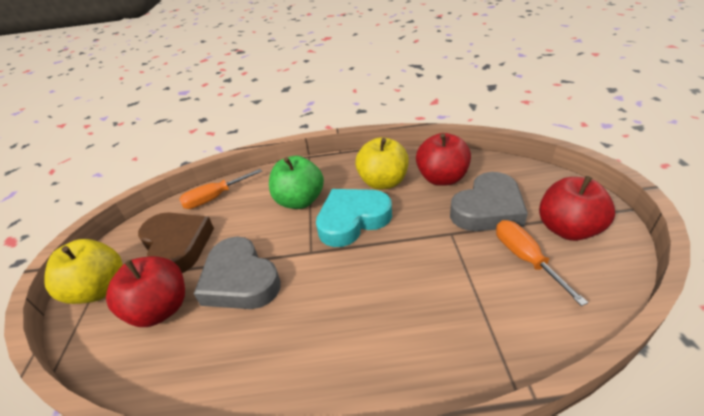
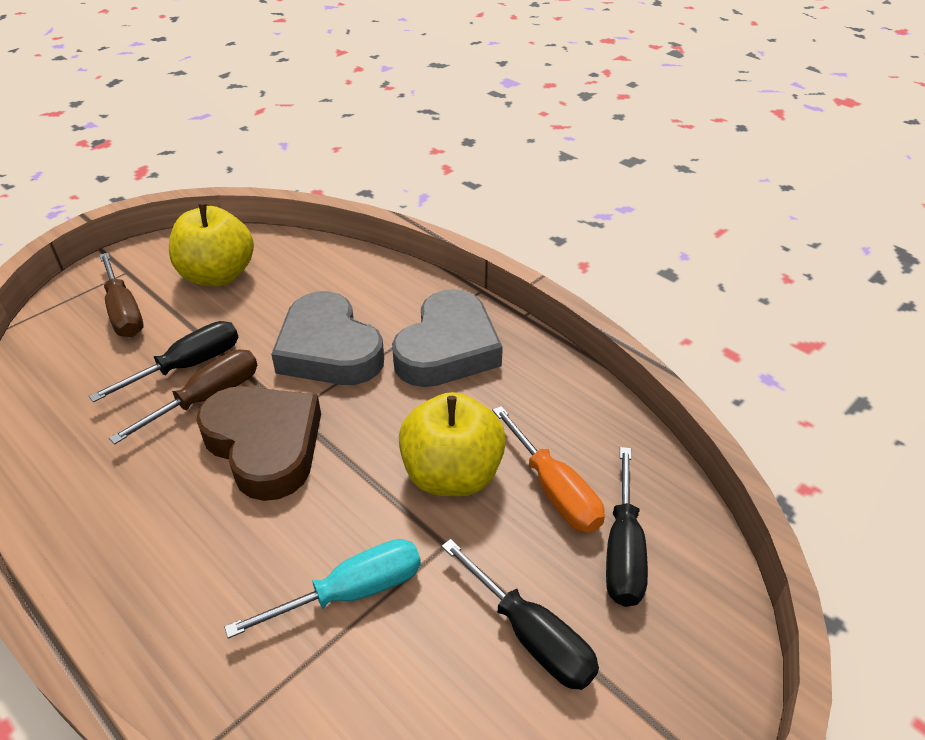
black screwdriver: none = 0 -> [89,321,239,402] [441,539,599,690] [606,447,648,607] = 3
brown screwdriver: none = 0 -> [99,253,144,337] [109,350,257,444] = 2
green apple: [269,156,324,209] = 1 -> none = 0
orange screwdriver: [179,169,262,209] [496,220,588,306] = 2 -> [492,406,605,533] = 1
red apple: [106,256,185,327] [416,133,471,186] [539,176,615,241] = 3 -> none = 0
turquoise heart: [316,189,392,247] = 1 -> none = 0
turquoise screwdriver: none = 0 -> [224,539,421,639] = 1

